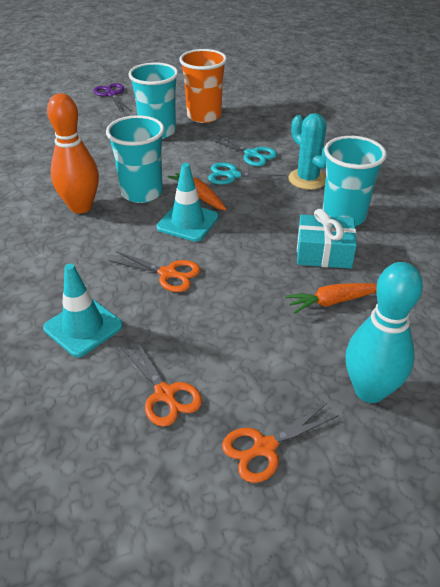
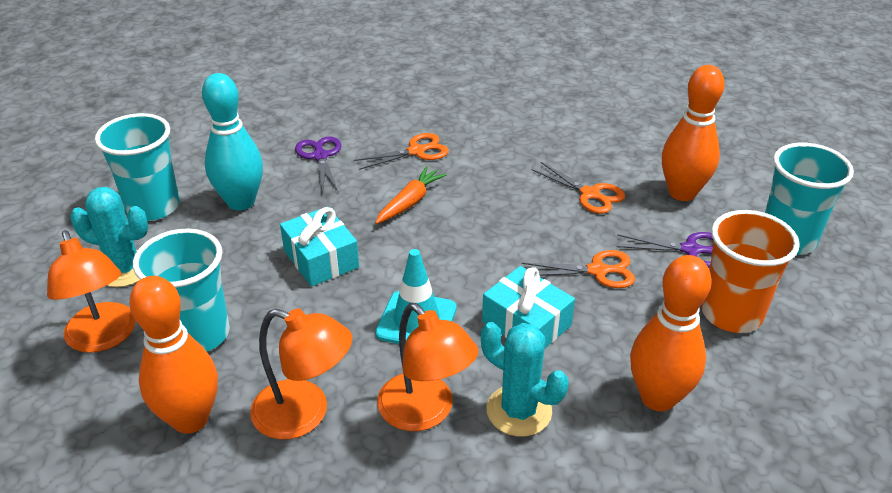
orange bowling pin: [47,93,99,213] = 1 -> [129,276,218,434] [630,255,712,411] [662,65,725,201] = 3
orange carrot: [168,173,227,210] [285,283,377,314] = 2 -> [375,166,447,224] = 1
orange lamp: none = 0 -> [47,230,136,353] [250,308,352,440] [377,303,479,431] = 3
purple scissors: [94,83,131,112] = 1 -> [295,136,341,193] [617,232,713,268] = 2
turquoise cactus: [289,113,327,190] = 1 -> [70,187,148,287] [481,322,569,437] = 2
turquoise gift: [297,209,357,269] = 1 -> [280,207,359,287] [482,266,575,348] = 2
turquoise scissors: [208,162,286,185] [210,134,277,166] = 2 -> none = 0
turquoise traffic cone: [43,264,123,357] [156,163,219,242] = 2 -> [375,249,457,344] = 1

